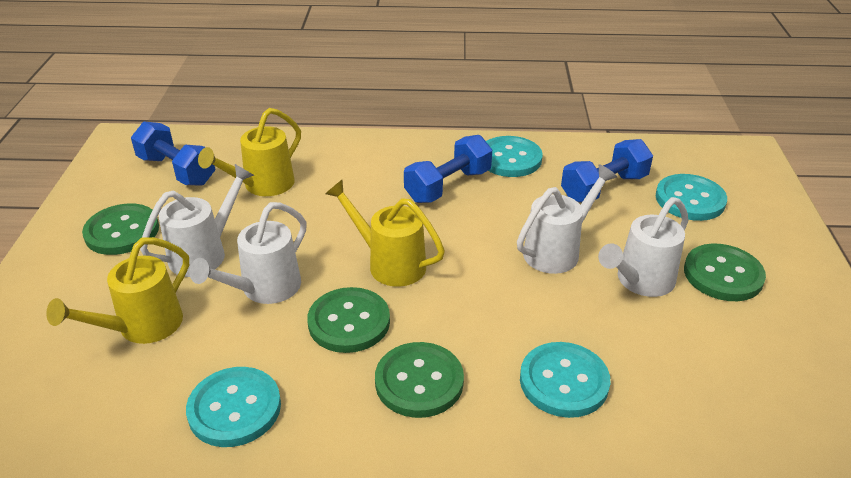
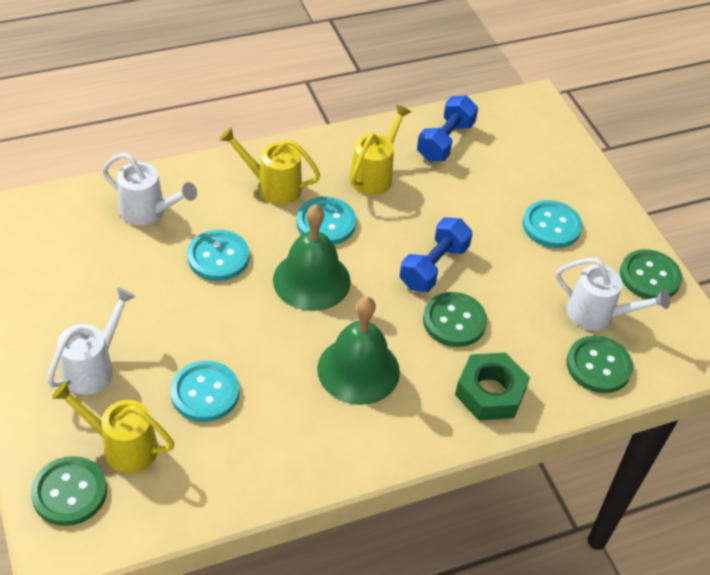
blue dumbbell: [131,121,215,186] [404,135,492,203] [561,139,653,203] = 3 -> [400,217,473,292] [417,95,478,162] = 2
green bell: none = 0 -> [273,204,351,311] [317,296,400,405] = 2
green nut: none = 0 -> [455,353,530,420] = 1
white watering can: [140,164,254,277] [189,202,307,304] [517,164,617,274] [598,197,688,297] = 4 -> [47,287,136,395] [102,153,197,226] [556,258,670,330] = 3

